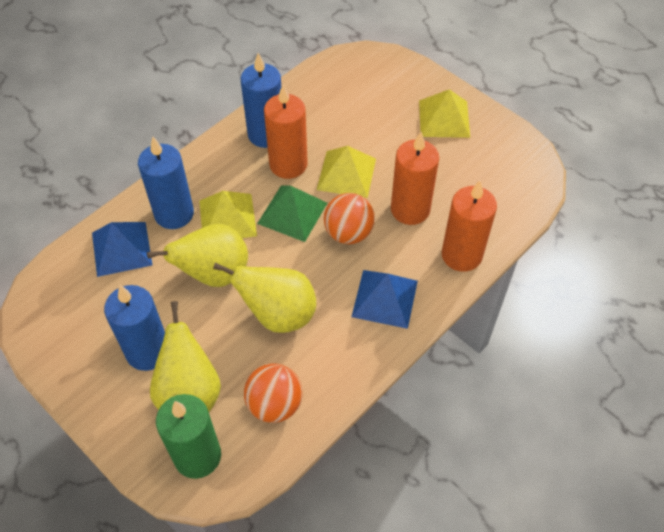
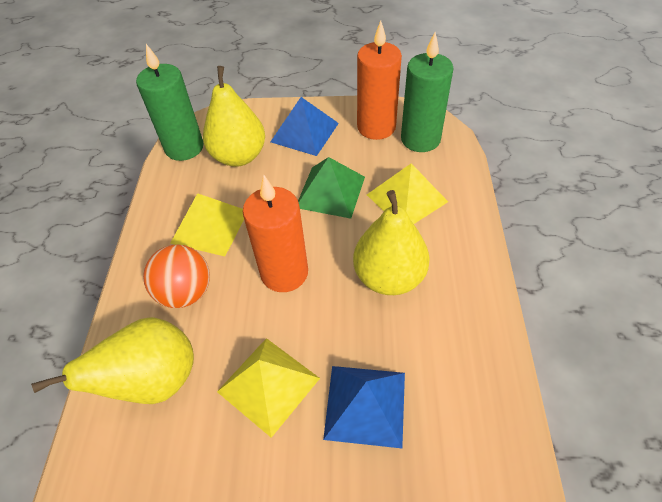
blue candle: [104,285,165,371] [138,137,194,229] [241,53,281,148] = 3 -> none = 0
green candle: [156,394,221,479] = 1 -> [136,44,204,161] [401,32,454,152] = 2
orange ball: [244,363,303,423] [324,193,375,244] = 2 -> [143,244,210,308] = 1
orange candle: [264,85,308,179] [391,132,439,225] [442,180,497,272] = 3 -> [243,175,308,292] [357,21,402,140] = 2

